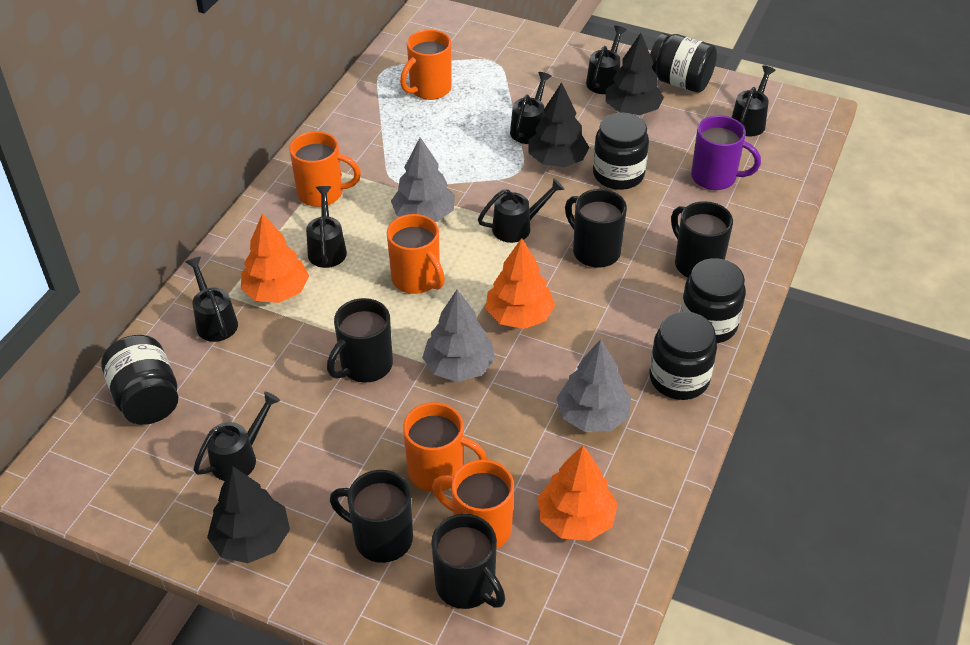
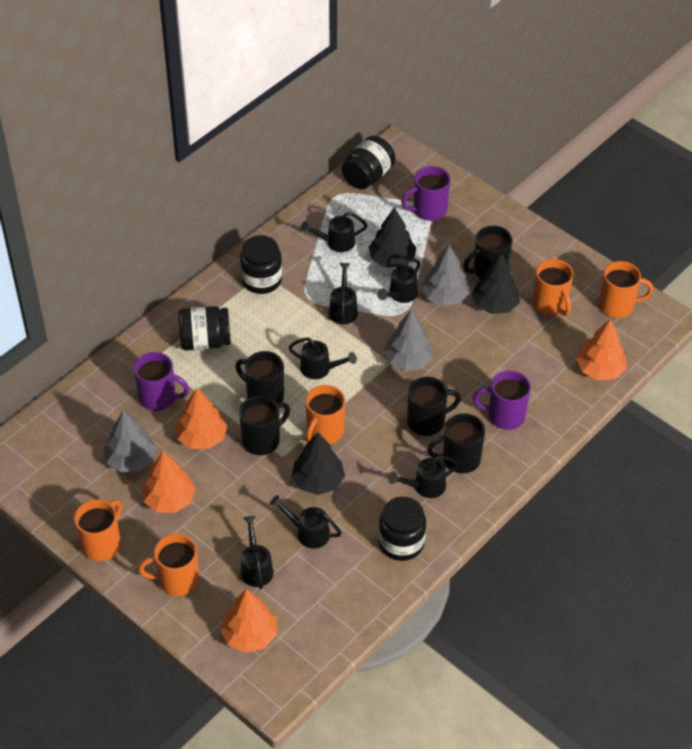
black jar: [101,335,178,425] [593,112,649,190] [649,312,717,400] [650,33,717,93] [681,258,746,343] = 5 -> [178,306,231,351] [240,235,282,294] [342,136,396,189] [379,497,426,561] = 4
orange tree: [241,213,309,303] [486,238,555,329] [537,445,618,541] = 3 -> [142,451,196,513] [175,388,227,449] [220,589,277,653] [576,319,626,380] = 4
purple mug: [691,115,761,190] = 1 -> [134,352,190,411] [401,166,450,221] [473,371,531,430] = 3

